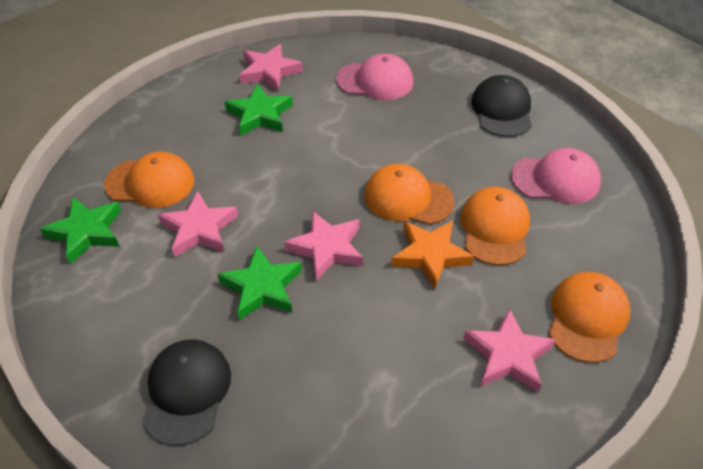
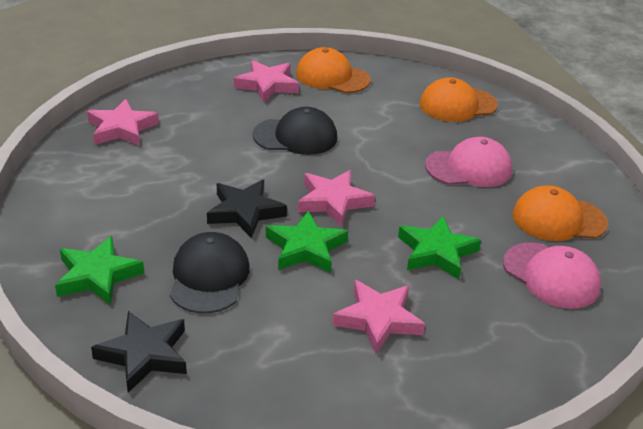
black star: none = 0 -> [91,311,187,392] [207,179,287,238] = 2
orange cap: [104,152,194,208] [364,164,454,225] [460,187,530,265] [548,272,630,363] = 4 -> [296,47,370,93] [420,77,498,122] [513,186,608,241] = 3
orange star: [391,221,474,289] = 1 -> none = 0

